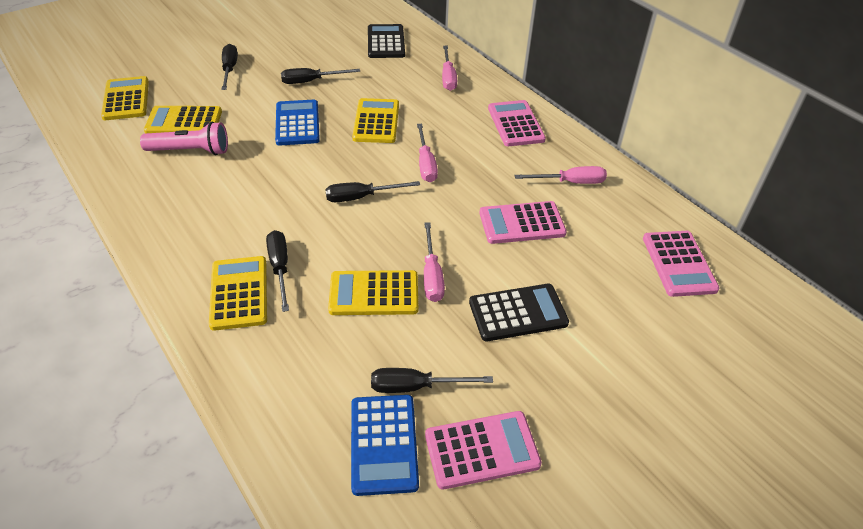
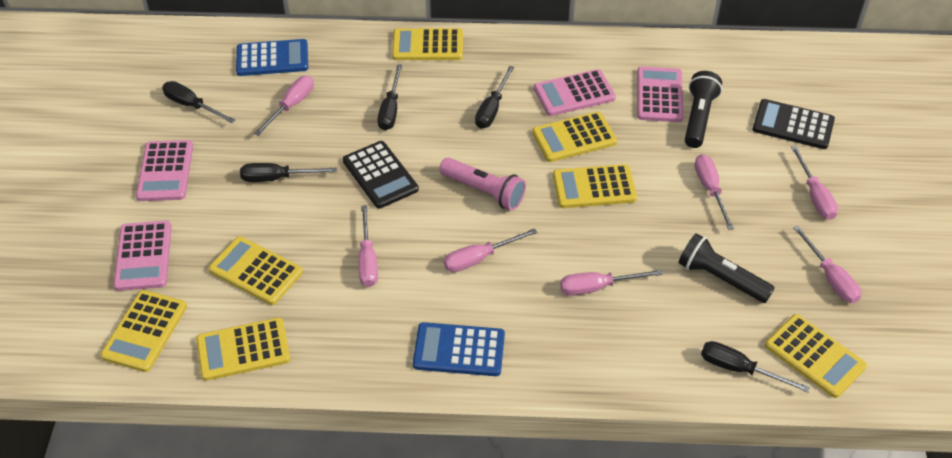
black flashlight: none = 0 -> [679,233,775,303] [685,71,722,148] = 2
pink screwdriver: [417,124,438,182] [424,222,445,302] [442,46,457,91] [515,166,607,184] = 4 -> [254,76,314,136] [358,205,378,287] [444,228,537,272] [560,269,663,295] [695,154,734,230] [791,146,838,220] [793,226,861,303] = 7
yellow calculator: [101,76,149,120] [144,106,222,133] [209,256,267,331] [328,270,418,315] [352,98,399,143] = 5 -> [100,290,187,372] [196,318,290,381] [209,236,303,305] [392,28,463,60] [532,112,617,162] [553,164,637,208] [765,314,867,398] = 7

